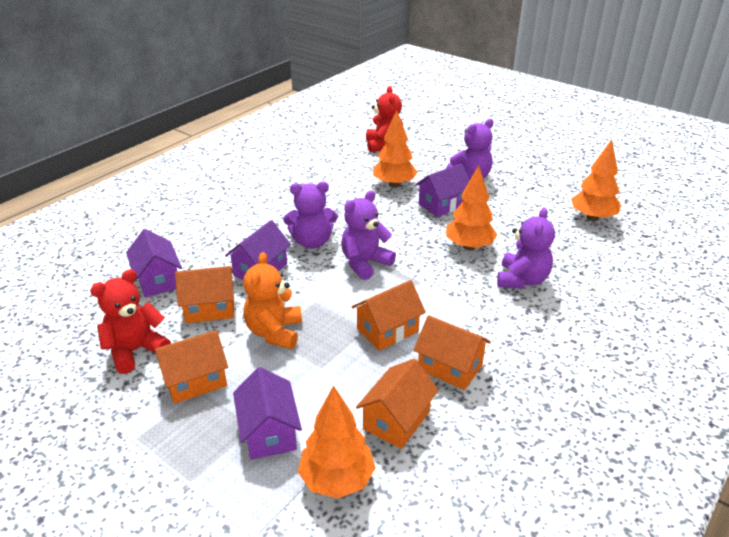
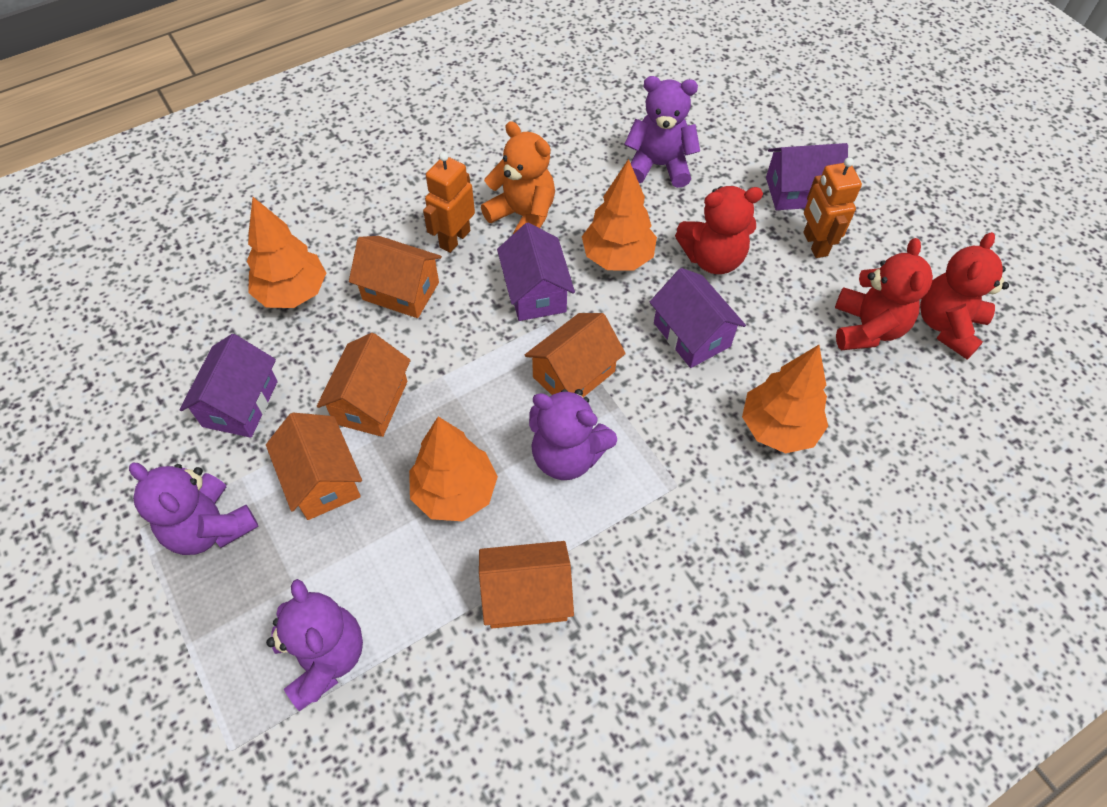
orange robot: none = 0 -> [423,152,475,253] [803,157,862,258] = 2
red teddy bear: [90,269,171,374] [366,86,403,152] = 2 -> [675,186,763,274] [835,238,933,350] [920,232,1009,359] = 3

